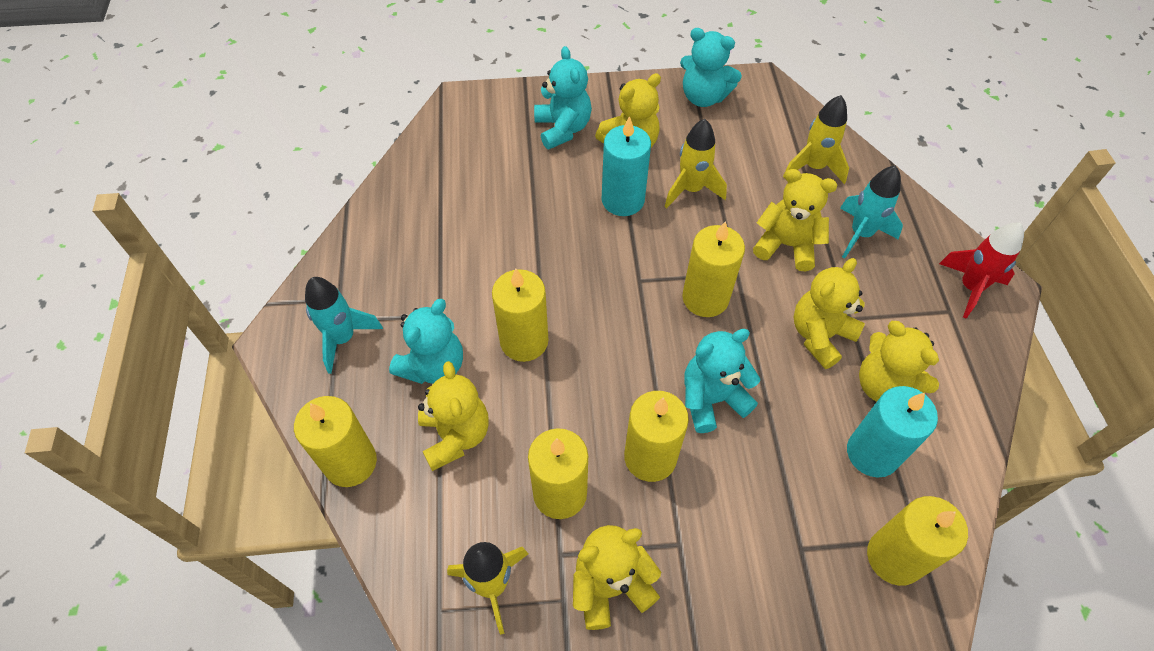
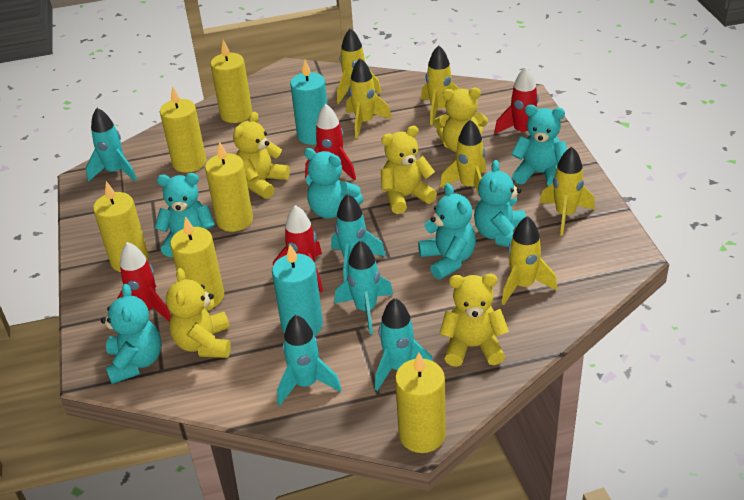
red rocket: [939,223,1024,319] = 1 -> [117,242,171,322] [273,205,323,293] [305,104,356,181] [494,67,539,134] = 4
turquoise rocket: [305,277,383,374] [840,166,903,259] = 2 -> [86,108,137,182] [277,315,342,406] [331,194,386,281] [334,240,393,334] [375,298,433,391] = 5
turquoise teddy bear: [389,299,463,384] [534,46,592,149] [680,28,742,107] [684,329,760,433] = 4 -> [101,284,162,384] [155,173,215,257] [304,148,363,219] [418,183,476,280] [474,160,526,247] [511,105,567,186] = 6
yellow rocket: [447,542,528,635] [665,119,727,208] [783,95,849,184] = 3 -> [337,28,381,104] [346,58,392,139] [421,45,459,125] [440,119,486,198] [502,216,557,305] [540,147,595,236] = 6
yellow teddy bear: [418,361,489,471] [573,525,661,630] [595,73,661,147] [753,169,837,271] [794,258,865,369] [859,321,939,402] = 6 -> [166,268,231,358] [233,112,290,199] [381,126,437,214] [433,88,488,153] [439,274,509,367] = 5

